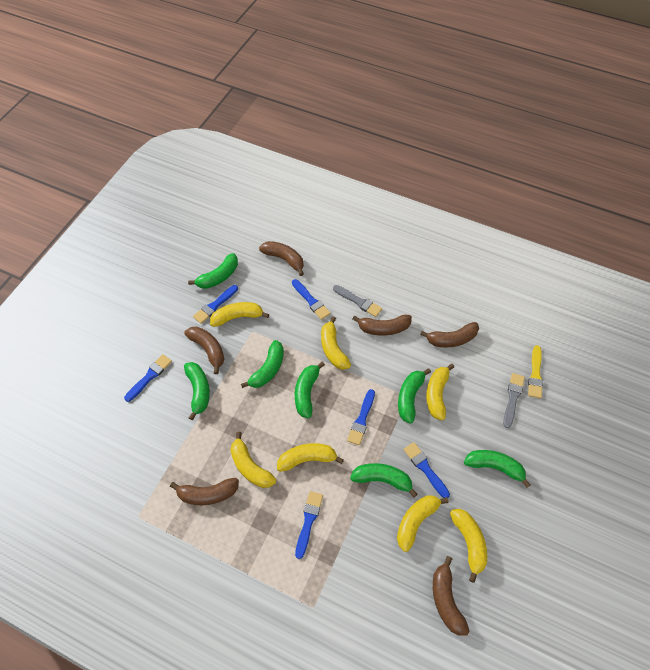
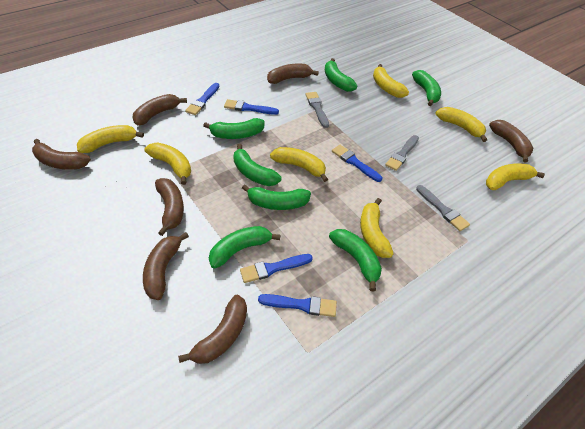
blue brush: [124,354,172,402] [193,285,238,324] [292,279,331,320] [295,491,323,559] [347,389,375,445] [404,442,450,498] = 6 -> [185,83,219,115] [224,99,279,115] [240,254,313,283] [258,294,337,317] [332,145,382,182] = 5
brown banana: [170,478,239,505] [184,326,224,374] [259,241,304,276] [352,315,412,336] [420,322,479,348] [433,556,470,636] = 6 -> [32,139,91,169] [133,94,187,125] [143,232,189,300] [155,178,184,236] [178,295,247,364] [267,64,319,84] [489,120,533,163] = 7
grey brush: [333,285,382,317] [503,373,525,428] = 2 -> [305,92,329,128] [385,135,419,171] [416,185,470,231] = 3
yellow brush: [528,345,543,398] = 1 -> none = 0

